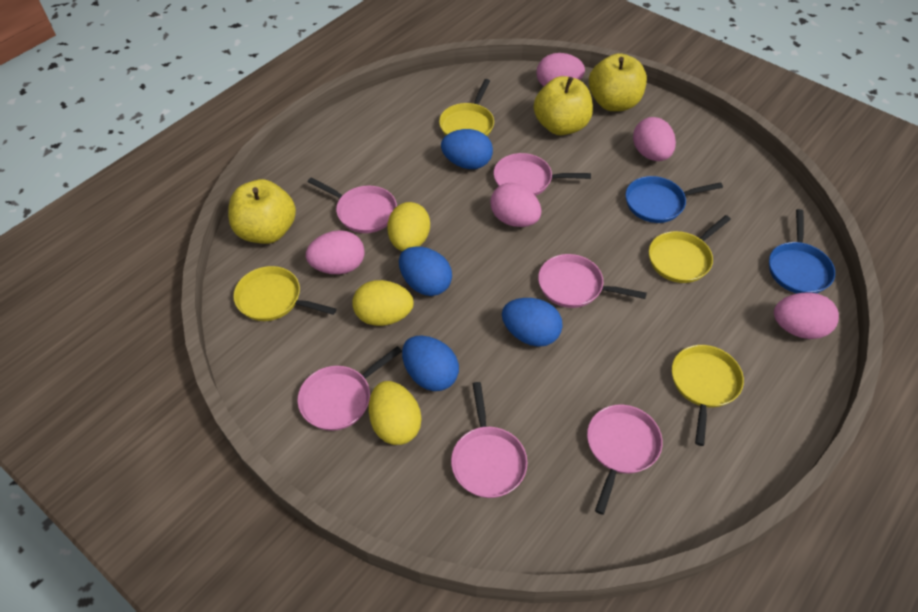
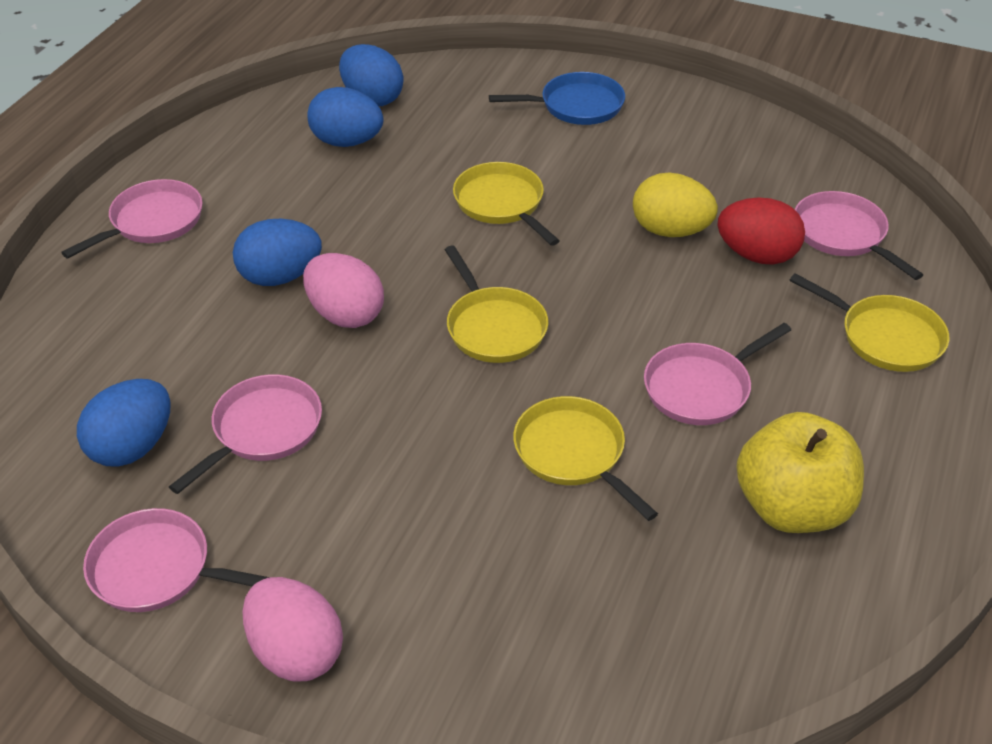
blue pan: [625,176,723,223] [769,209,835,293] = 2 -> [489,72,625,125] = 1
pink egg: [306,230,364,274] [490,183,541,227] [536,53,585,86] [633,117,676,161] [774,292,839,339] = 5 -> [242,577,343,682] [303,253,384,328] = 2
pink pan: [298,346,402,431] [308,178,397,233] [451,382,527,498] [494,153,591,196] [538,254,647,308] [587,405,663,515] = 6 -> [61,179,203,259] [83,508,270,612] [169,374,322,494] [644,323,791,425] [795,191,923,280] = 5
red egg: none = 0 -> [717,197,805,264] = 1
yellow apple: [228,179,296,244] [534,76,593,135] [589,53,647,111] = 3 -> [736,412,864,533] = 1
yellow egg: [352,280,414,326] [369,381,421,445] [387,202,430,251] = 3 -> [633,172,718,237] = 1

